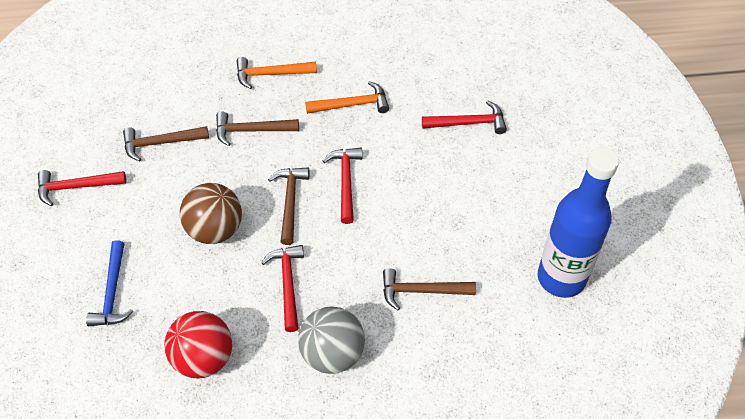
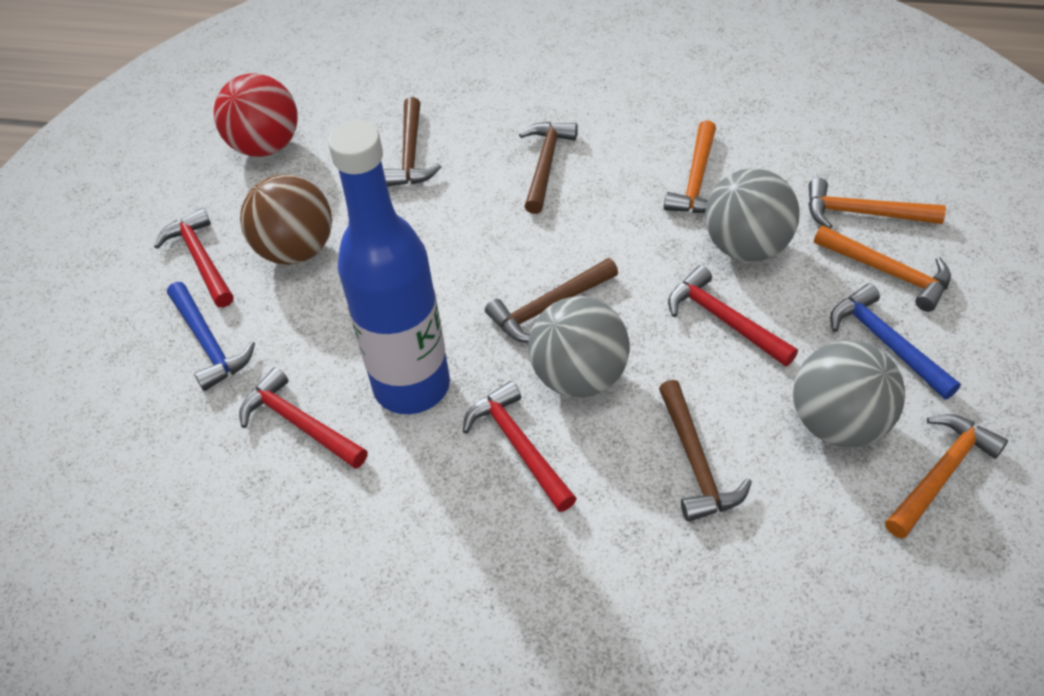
blue hammer: [86,240,133,326] = 1 -> [167,282,255,391] [830,284,961,399] = 2
grey ball: [298,306,365,374] = 1 -> [528,296,630,398] [705,168,799,261] [793,340,905,447] = 3
orange hammer: [237,57,317,89] [305,81,389,114] = 2 -> [664,120,716,213] [808,178,946,229] [814,226,951,312] [885,414,1008,539] = 4

